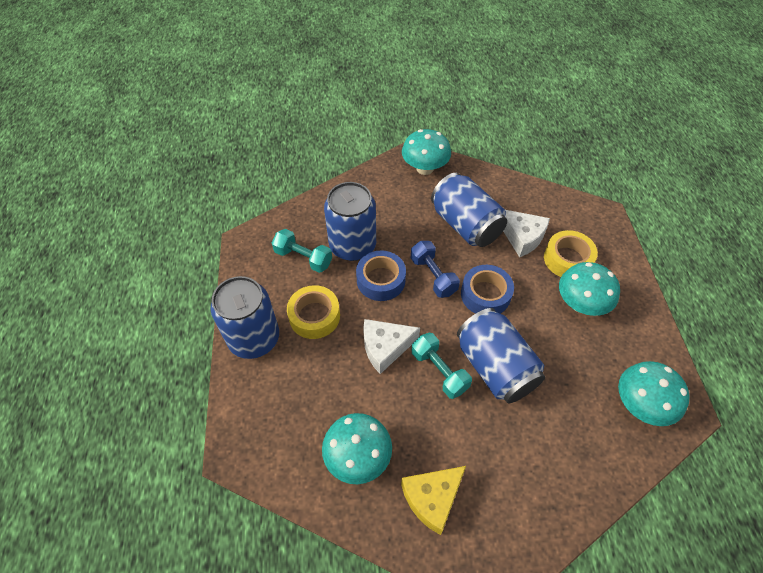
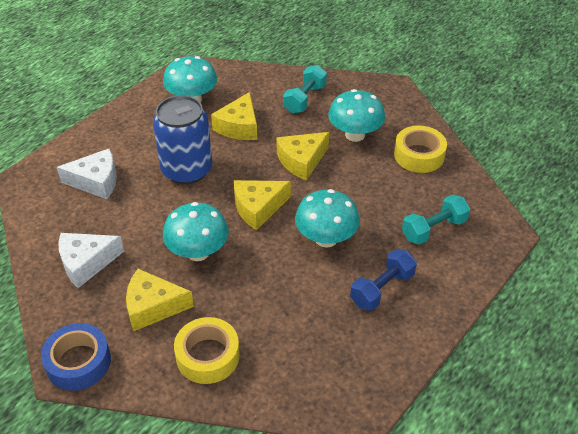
blue can: [211,276,279,359] [324,182,376,261] [431,173,507,247] [457,308,545,403] = 4 -> [153,95,212,184] = 1
blue tape: [356,250,406,301] [461,265,514,314] = 2 -> [41,323,111,391] = 1
yellow cheese: [401,466,466,535] = 1 -> [126,269,194,331] [211,92,257,140] [234,180,291,230] [276,132,329,181] = 4

